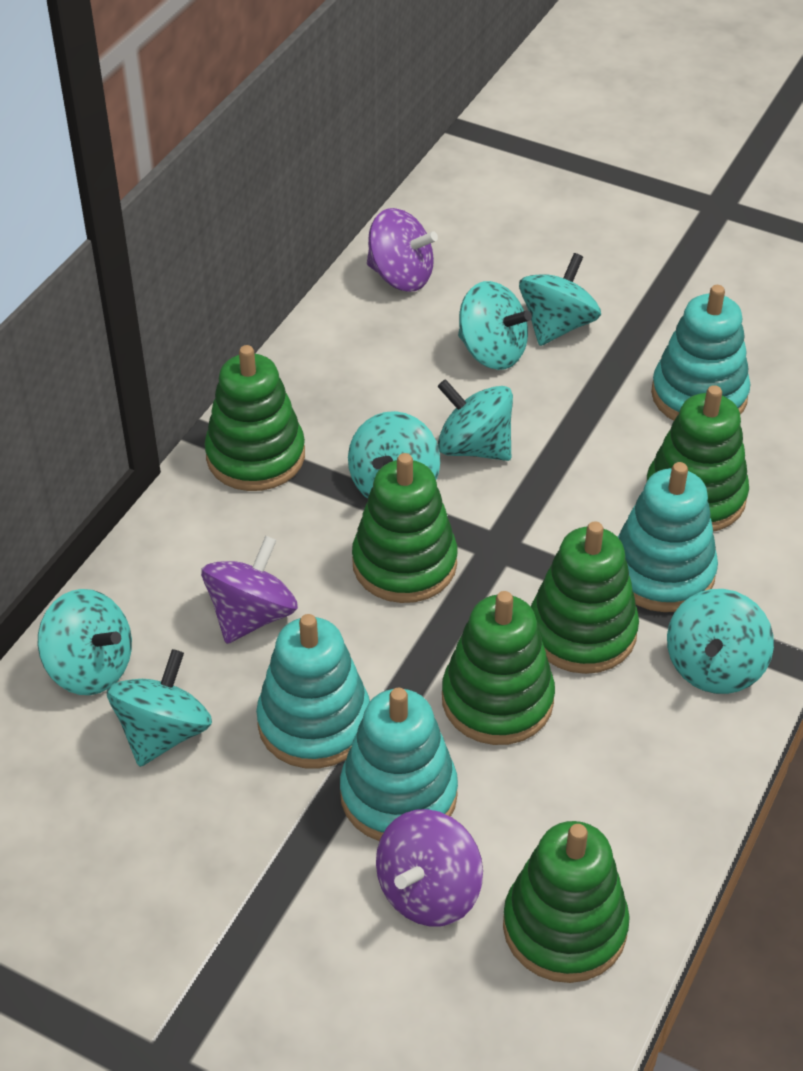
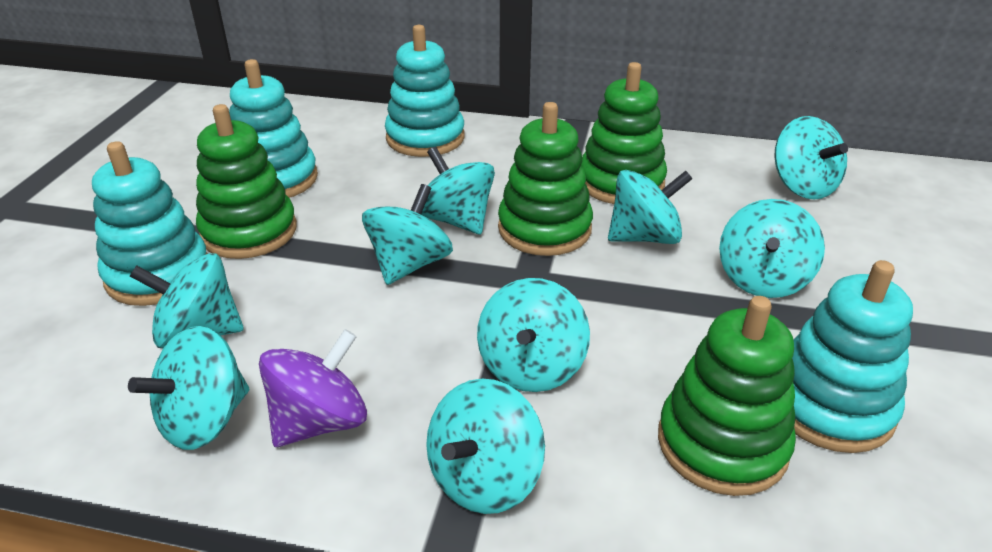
green stacking toy: [205,345,305,491] [352,453,457,603] [442,591,555,745] [503,821,630,983] [531,521,639,674] [646,385,749,532] = 6 -> [196,104,297,259] [498,102,593,256] [581,62,667,204] [658,296,796,496] = 4
purple spinning top: [201,536,298,644] [367,208,438,292] [376,809,483,927] = 3 -> [259,329,367,447] = 1
turquoise spinning top: [38,589,132,695] [107,649,212,767] [348,411,440,499] [437,379,513,461] [458,281,532,370] [519,253,601,346] [667,589,774,694] = 7 -> [128,326,249,450] [130,253,244,348] [362,184,453,285] [421,147,495,234] [426,378,545,514] [477,278,590,392] [608,170,693,244] [719,199,825,298] [774,116,848,200] = 9

